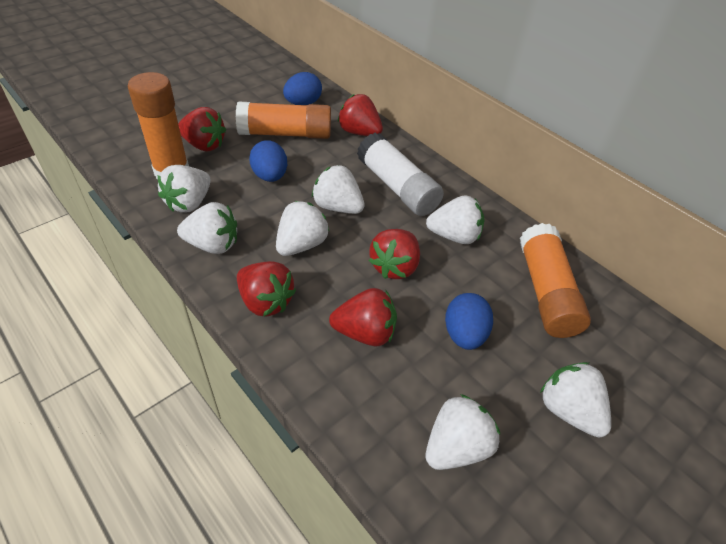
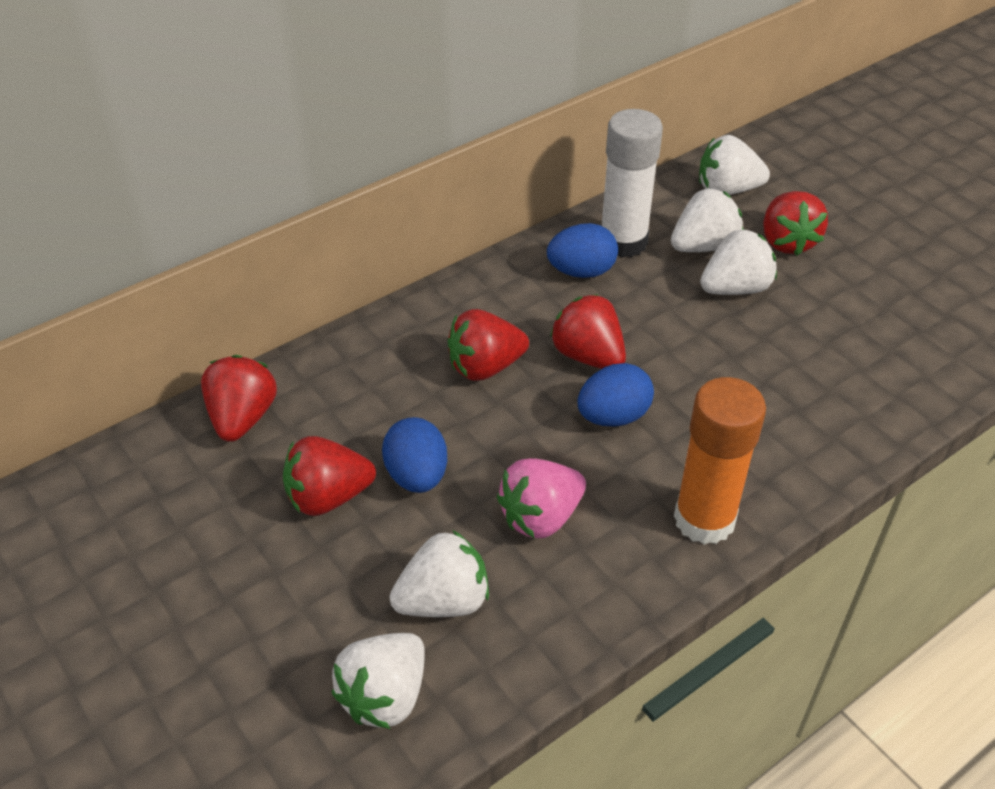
orange glue stick: [128,72,189,179] [236,101,331,139] [520,223,591,338] = 3 -> [674,377,766,545] = 1
pink strawberry: none = 0 -> [497,458,586,538] = 1
white strawberry: [158,165,211,213] [177,202,237,254] [276,201,330,256] [312,165,365,214] [426,195,484,244] [426,394,500,470] [540,362,611,437] = 7 -> [332,633,425,729] [390,530,489,617] [671,188,743,252] [699,135,770,195] [700,229,777,295] = 5

